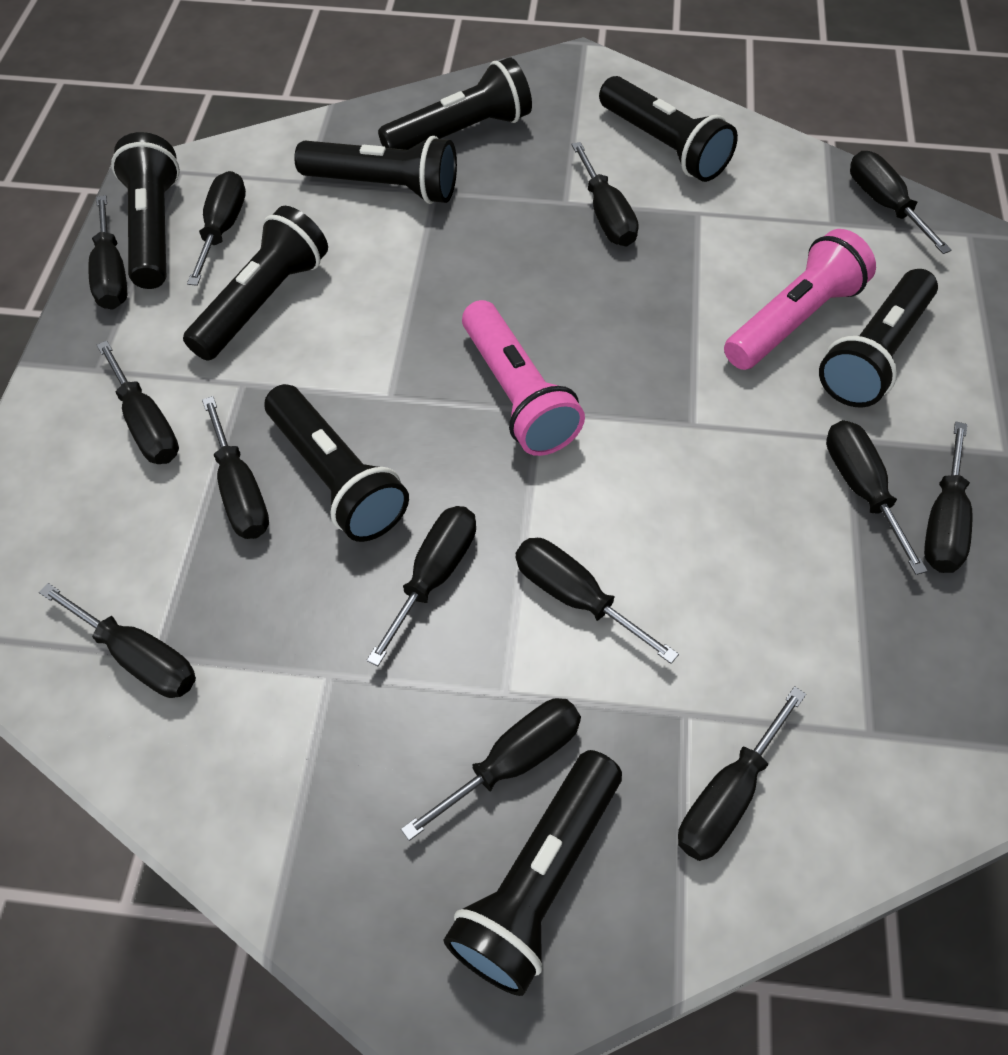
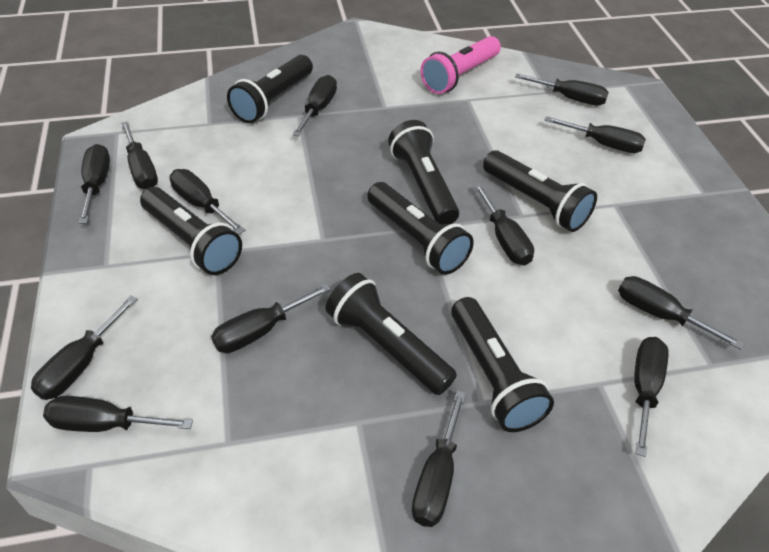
black flashlight: [111,132,180,289] [183,206,328,361] [265,384,409,542] [294,136,457,204] [378,57,532,150] [443,750,622,996] [599,76,738,182] [819,269,938,407] = 8 -> [140,187,242,275] [227,55,313,123] [325,273,457,395] [367,182,474,275] [388,120,459,224] [451,297,554,432] [483,150,597,232] = 7
pink flashlight: [462,300,585,456] [724,229,876,370] = 2 -> [421,36,501,94] = 1

